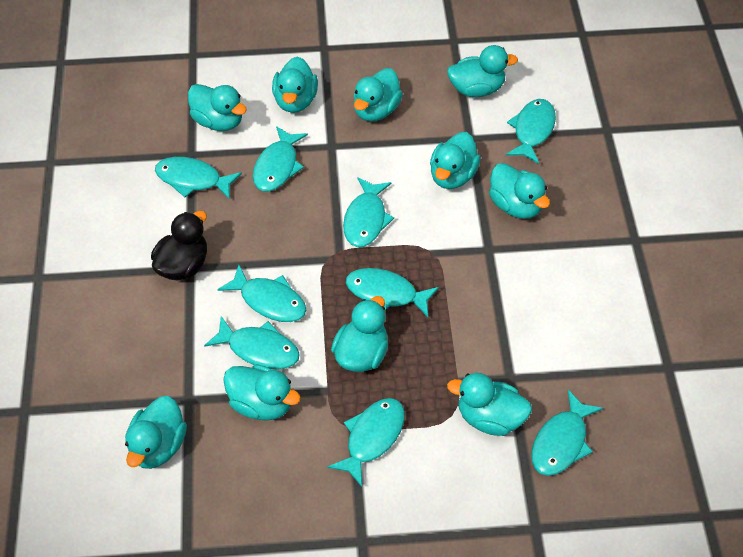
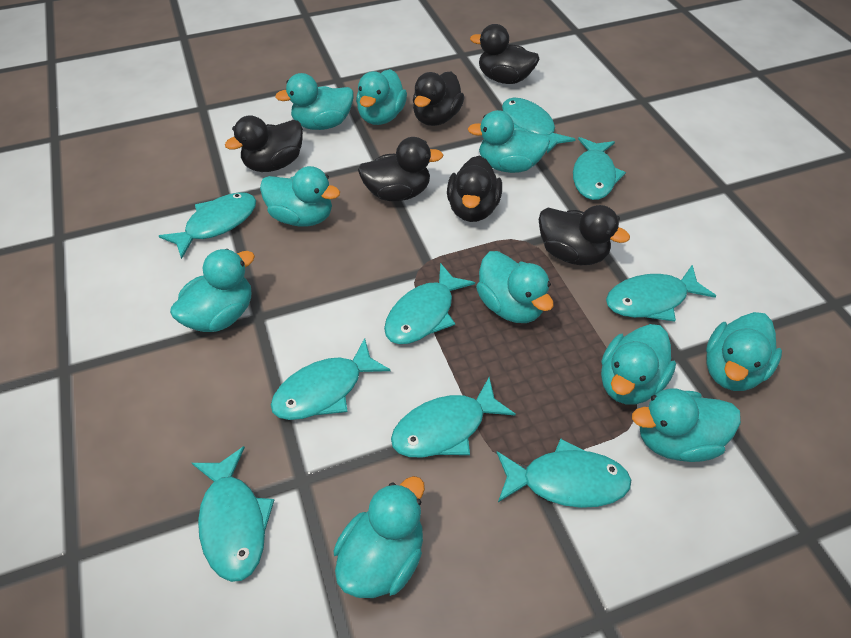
black duck: [151,211,207,281] = 1 -> [225,115,303,172] [358,137,443,201] [413,71,464,126] [447,156,502,222] [470,24,539,84] [539,205,630,265] = 6

